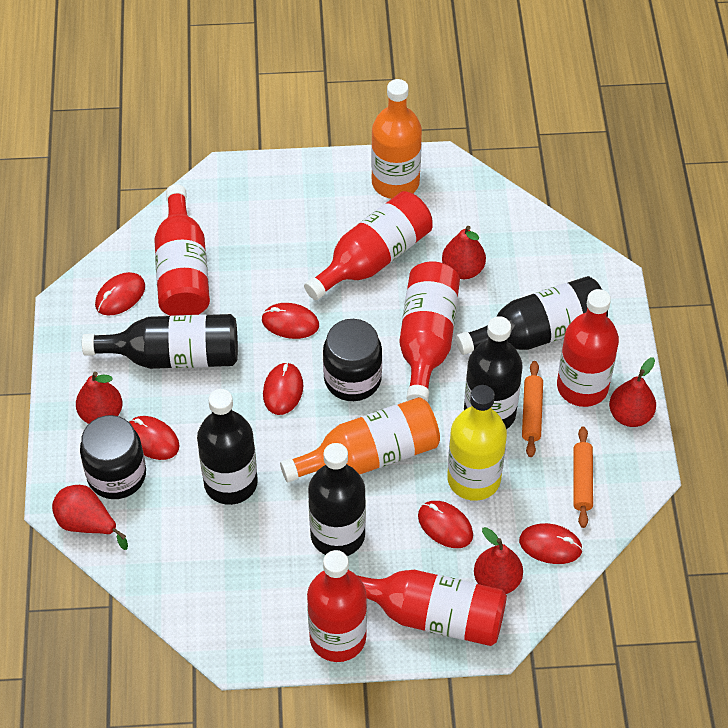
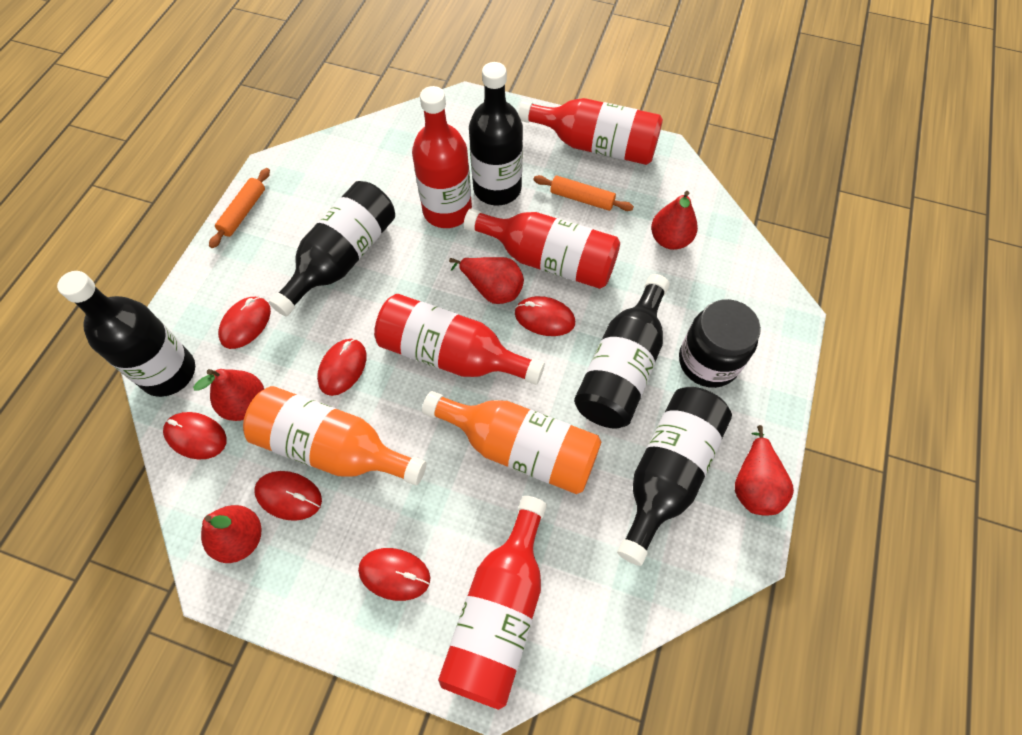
black jar: [80,415,146,499] [323,319,382,401] = 2 -> [679,299,761,388] = 1
red bottle: [154,184,210,316] [304,191,433,300] [307,550,367,662] [356,570,507,646] [399,261,460,402] [557,289,619,407] = 6 -> [374,294,545,385] [412,86,472,228] [438,496,547,710] [464,208,620,289] [518,98,663,165] = 5
yellow bottle: [447,385,507,501] = 1 -> none = 0

